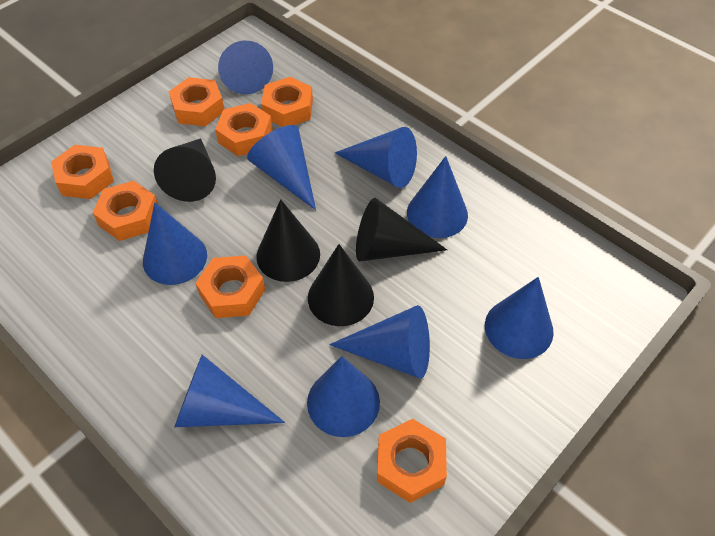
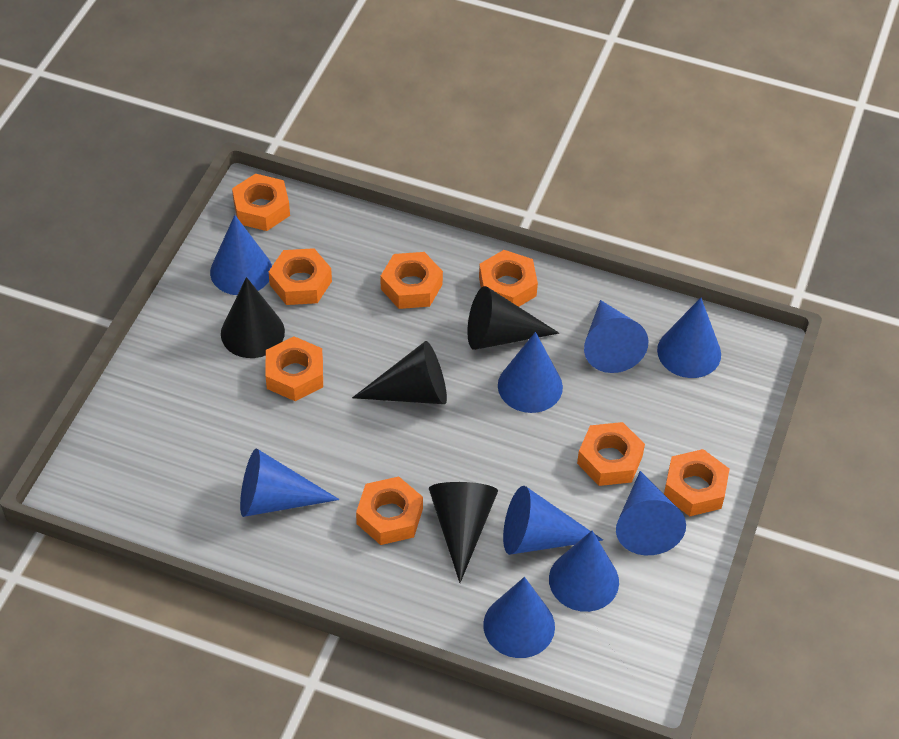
orange nut: [51,145,114,199] [93,181,158,241] [169,77,224,126] [195,255,265,318] [215,103,273,156] [261,77,313,127] [377,419,447,503] = 7 -> [232,173,290,231] [265,336,323,401] [269,248,332,305] [356,476,423,545] [380,252,443,309] [479,250,538,307] [577,422,645,486] [664,449,730,516] = 8

